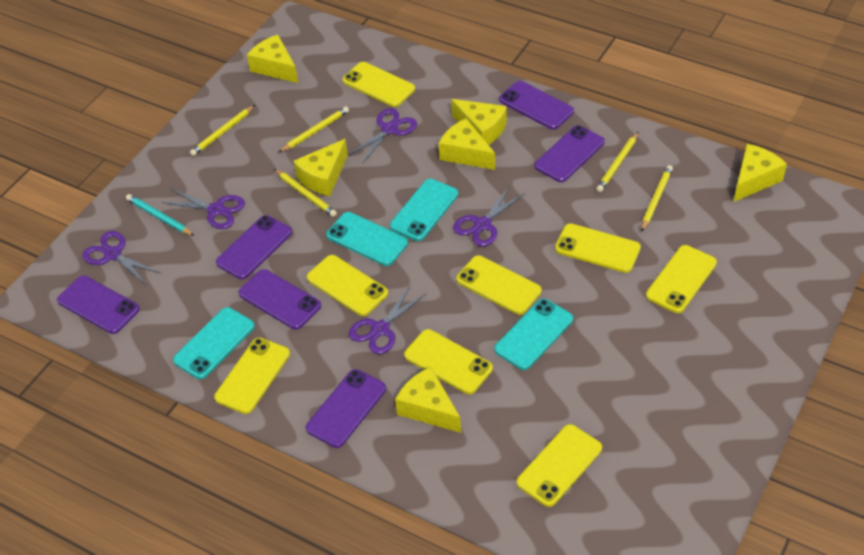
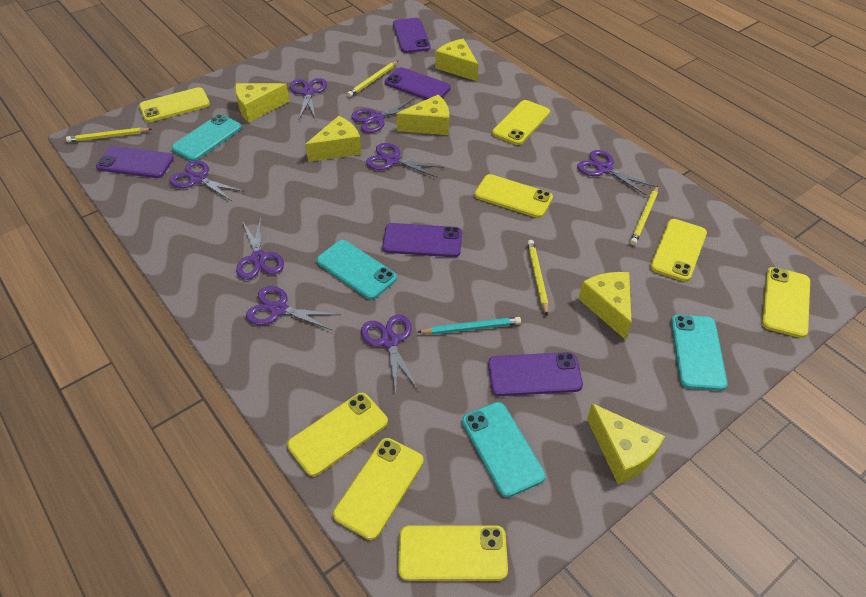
purple phone: [57,276,139,334] [216,215,292,279] [238,269,321,330] [306,369,386,448] [499,81,574,130] [535,125,605,182] = 6 -> [96,146,174,178] [382,223,462,257] [385,67,451,100] [393,18,431,53] [488,352,583,396] = 5
purple scissors: [82,231,160,285] [162,189,245,229] [348,108,417,164] [349,286,426,354] [453,187,525,247] = 5 -> [169,160,245,202] [236,217,284,280] [246,286,341,331] [290,78,327,120] [351,99,414,133] [361,314,418,393] [366,143,444,177] [577,150,655,195] = 8
yellow pencil: [190,105,255,156] [274,169,337,217] [278,106,349,153] [596,132,638,192] [641,165,673,232] = 5 -> [66,127,152,142] [347,61,398,97] [527,240,548,316] [630,186,658,245] = 4

